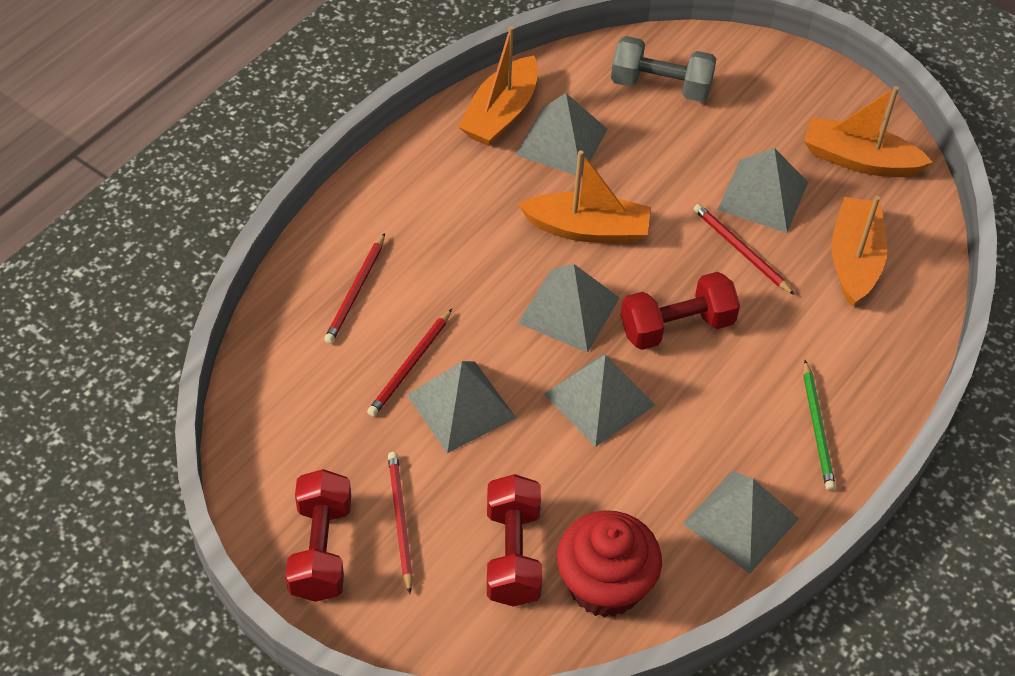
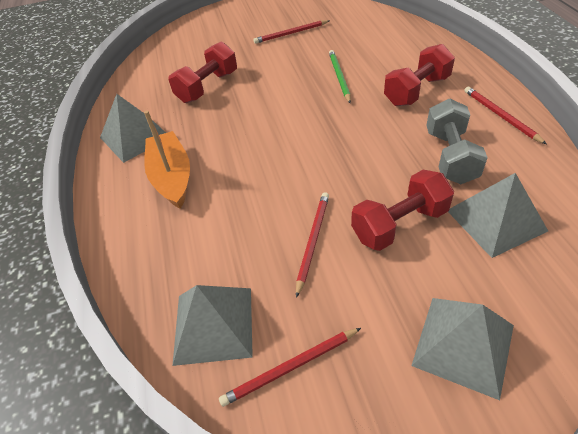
grey pyramid: [407,361,516,453] [516,93,608,177] [518,264,620,353] [544,354,655,447] [683,471,799,574] [717,148,808,233] = 6 -> [100,94,166,163] [172,285,253,366] [411,298,514,400] [448,173,548,258] = 4
orange boat: [459,26,538,146] [518,150,651,244] [804,86,933,177] [831,196,887,307] = 4 -> [144,111,190,209] = 1
red cupcake: [557,510,662,617] = 1 -> none = 0

